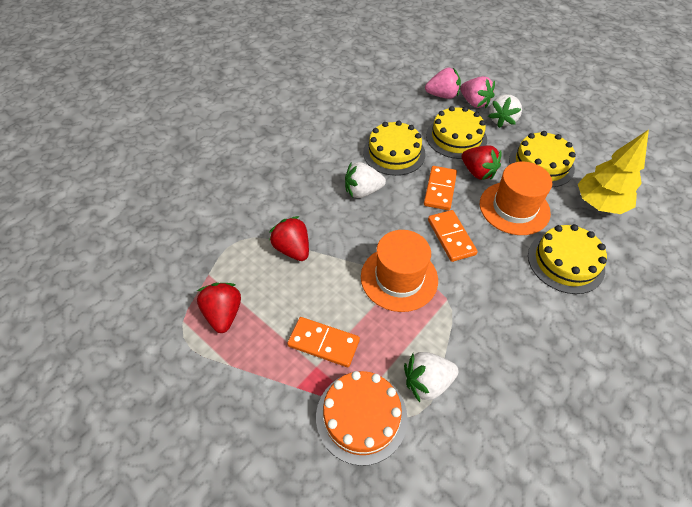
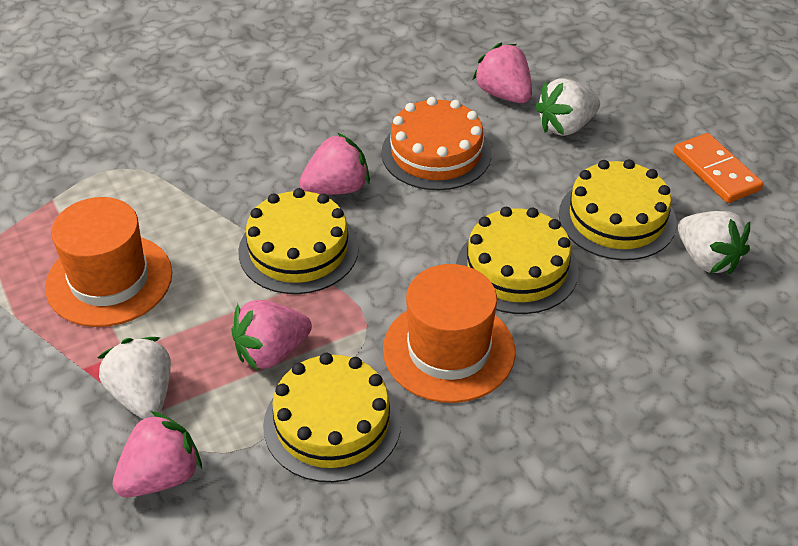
orange domino: [287,317,360,367] [424,166,457,210] [428,210,478,262] = 3 -> [674,133,763,203] = 1
pink strawberry: [425,68,461,99] [460,76,495,108] = 2 -> [113,411,202,497] [232,300,312,371] [299,133,370,195] [473,43,532,103] = 4
red strawberry: [197,283,241,333] [269,216,309,261] [461,146,501,180] = 3 -> none = 0
yellow tree: [578,130,649,214] = 1 -> none = 0

